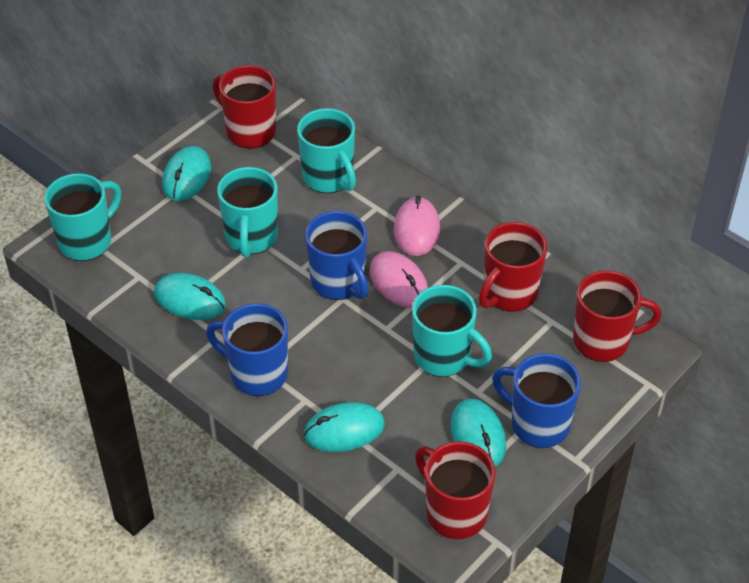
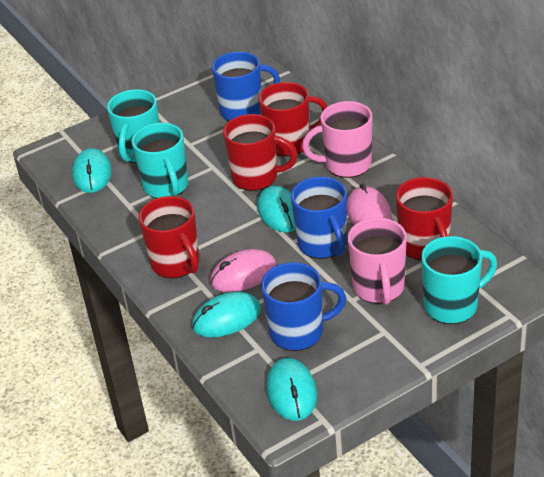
pink mug: none = 0 -> [302,101,372,178] [348,218,407,305] = 2
turquoise mug: [44,173,121,261] [217,167,278,258] [297,108,356,193] [412,285,492,377] = 4 -> [107,89,159,163] [132,123,188,198] [421,236,497,324] = 3

